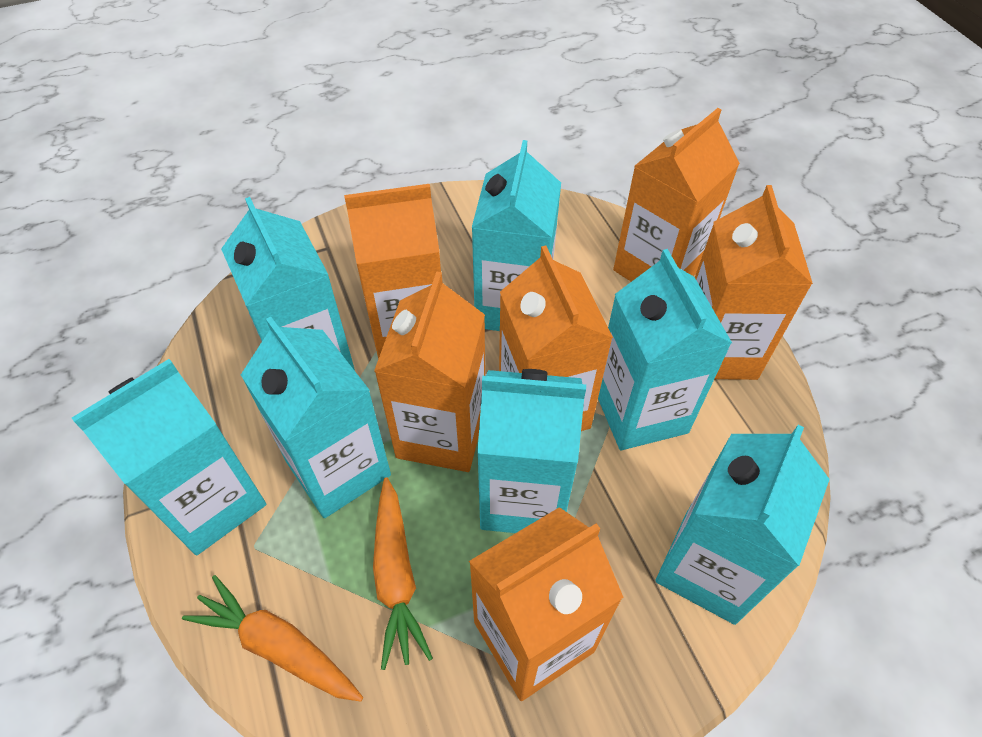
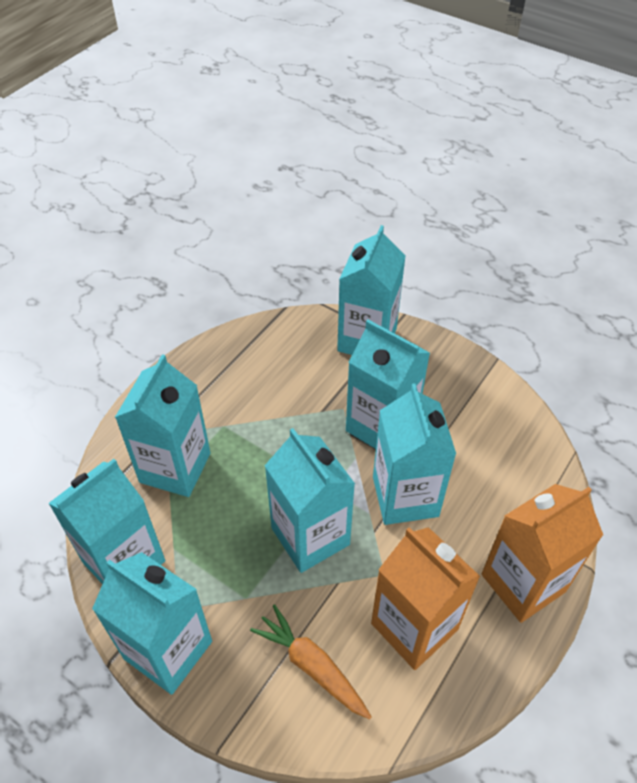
orange carrot: [182,575,363,702] [373,477,433,670] = 2 -> [250,604,372,719] = 1
orange carton: [344,184,441,359] [374,272,485,472] [469,507,624,701] [499,246,613,431] [613,108,740,282] [695,185,813,380] = 6 -> [371,527,480,670] [482,484,603,623] = 2

